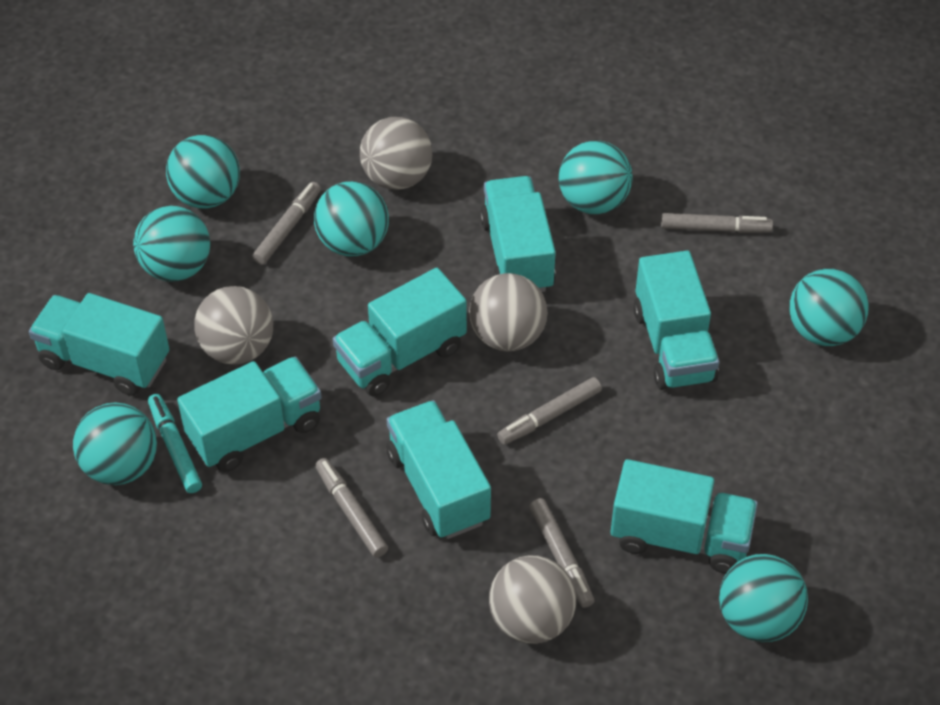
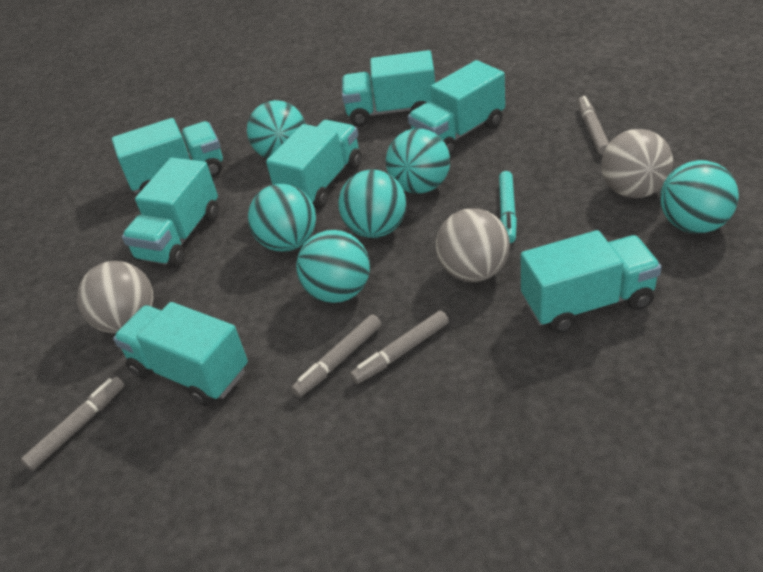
grey ball: [194,286,273,365] [360,117,432,190] [469,273,547,352] [489,555,576,644] = 4 -> [77,261,154,334] [436,208,510,282] [601,129,673,198] = 3
grey marker: [253,182,321,265] [315,458,388,558] [497,377,602,445] [529,498,594,608] [661,213,773,233] = 5 -> [21,376,124,471] [291,314,381,397] [350,311,449,384] [577,96,609,155] = 4
turquoise ball: [73,402,157,485] [133,206,210,282] [166,135,240,208] [314,181,389,256] [559,141,633,214] [719,554,808,642] [789,268,869,346] = 7 -> [247,100,306,159] [248,184,316,252] [296,230,370,303] [338,170,406,238] [386,129,450,194] [660,160,739,233] = 6

